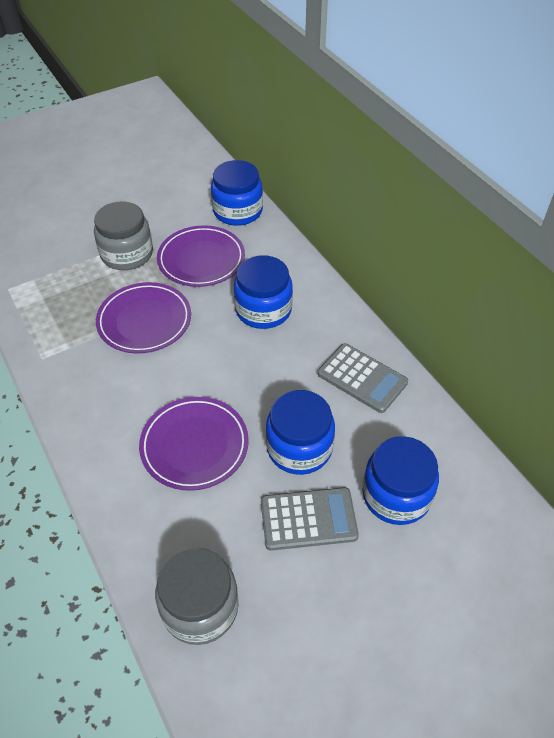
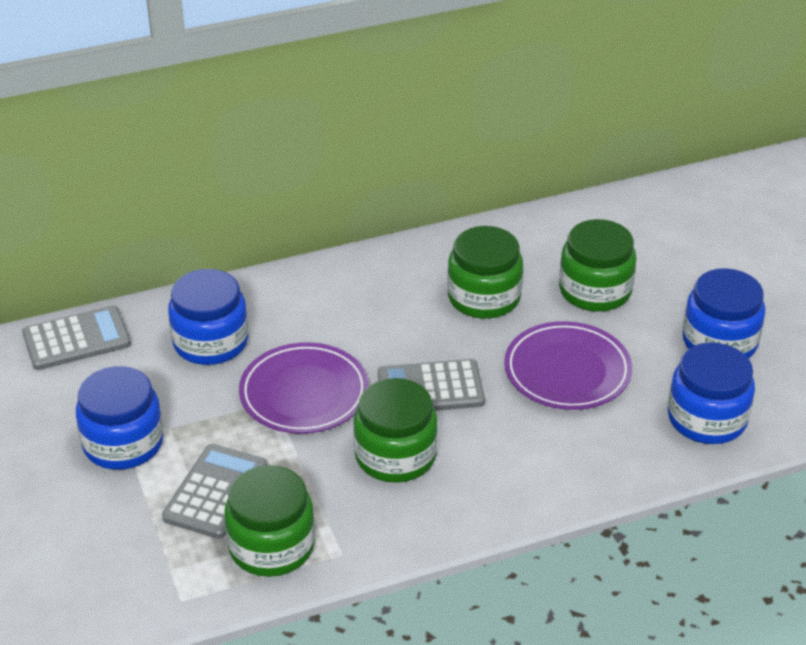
green jar: none = 0 -> [224,465,315,577] [353,378,438,483] [447,226,523,319] [559,219,636,312] = 4
grey calculator: [261,487,359,551] [318,343,408,413] = 2 -> [22,306,131,370] [162,444,267,539] [378,359,485,411] = 3
grey jar: [94,201,153,270] [155,548,239,645] = 2 -> none = 0
purple plate: [96,282,191,353] [139,397,249,491] [157,225,245,287] = 3 -> [239,342,369,434] [504,321,632,410] = 2

